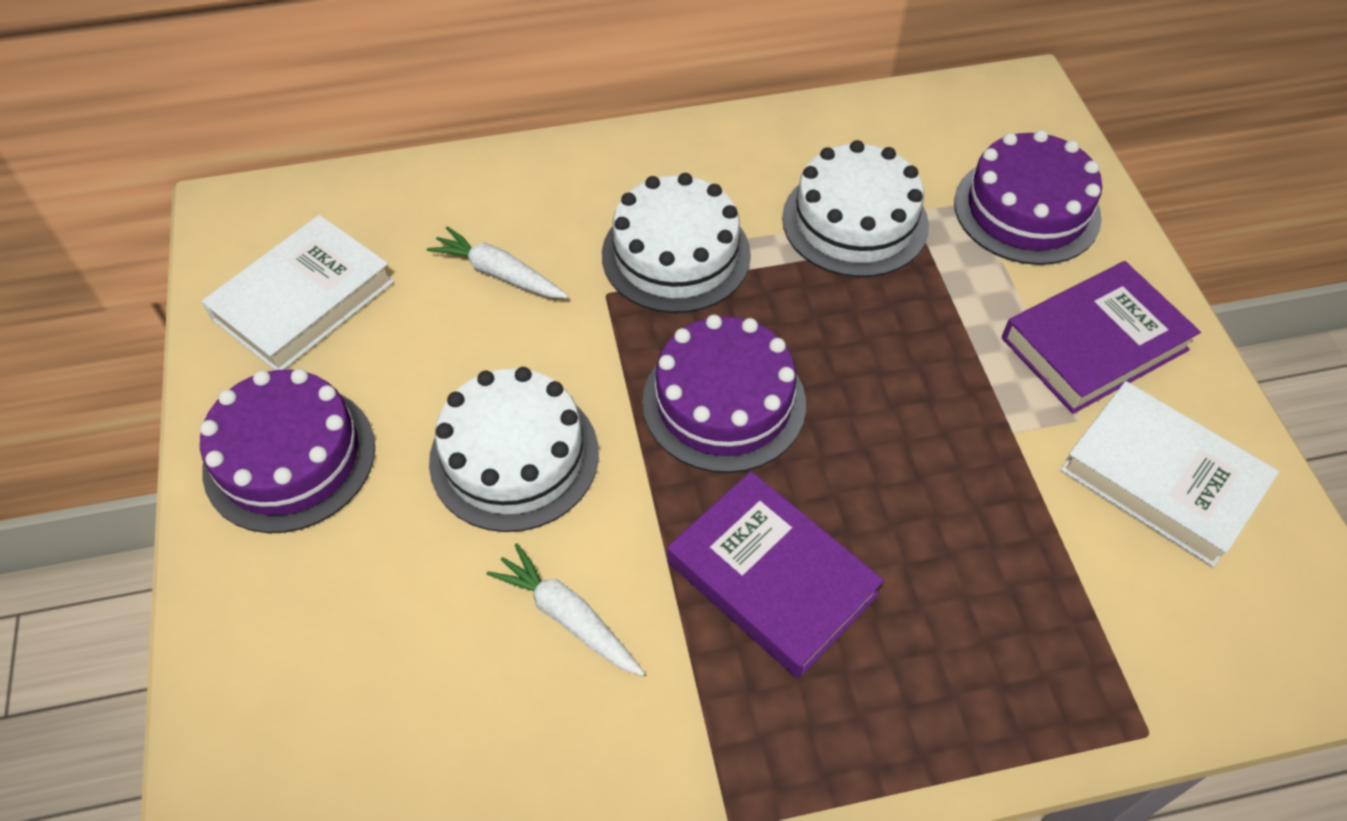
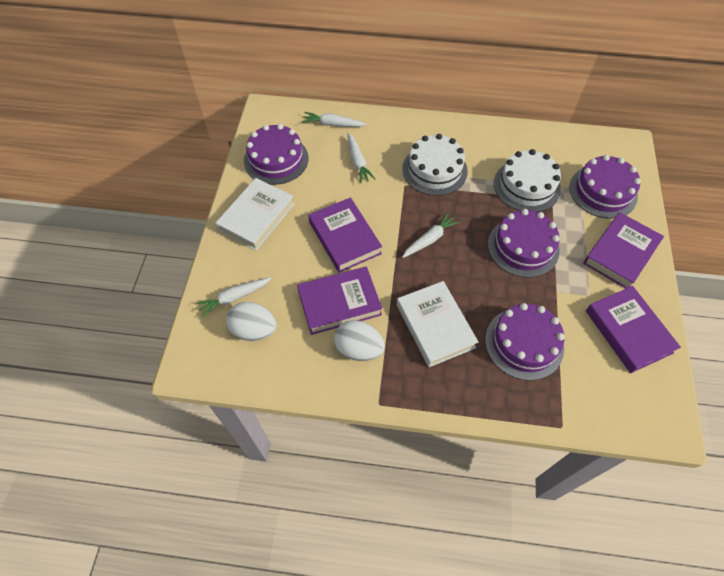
purple book: [667,471,884,679] [1002,261,1201,414] = 2 -> [297,266,382,335] [308,197,382,273] [583,212,664,289] [586,286,681,373] = 4
purple cake: [200,369,375,533] [642,315,806,473] [954,130,1102,265] = 3 -> [244,124,308,185] [485,303,565,381] [488,209,560,278] [569,155,641,219] = 4
white cake: [429,367,599,532] [602,173,751,313] [782,140,929,277] = 3 -> [402,134,468,196] [494,149,561,212] = 2
white carrot: [427,226,569,298] [487,543,645,676] = 2 -> [195,277,271,318] [302,112,367,127] [347,133,375,183] [402,212,460,258] = 4
white egg: none = 0 -> [226,302,277,341] [334,320,385,361] = 2

